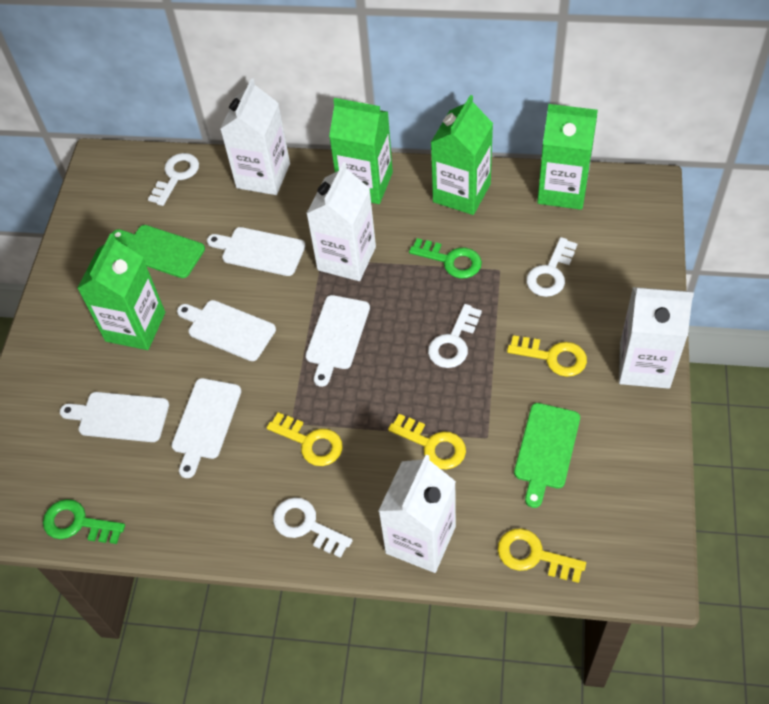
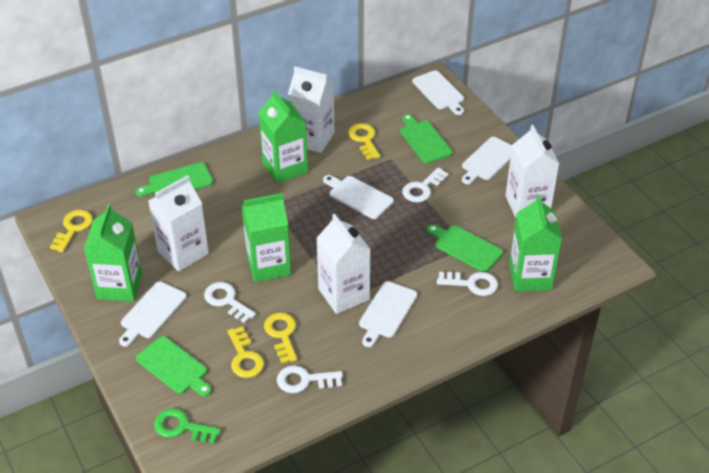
green cutting board: [112,225,205,278] [514,403,580,508] = 2 -> [135,162,213,197] [136,336,212,397] [400,114,452,163] [427,224,503,272] = 4
green key: [43,499,125,544] [409,238,482,279] = 2 -> [154,408,221,444] = 1

